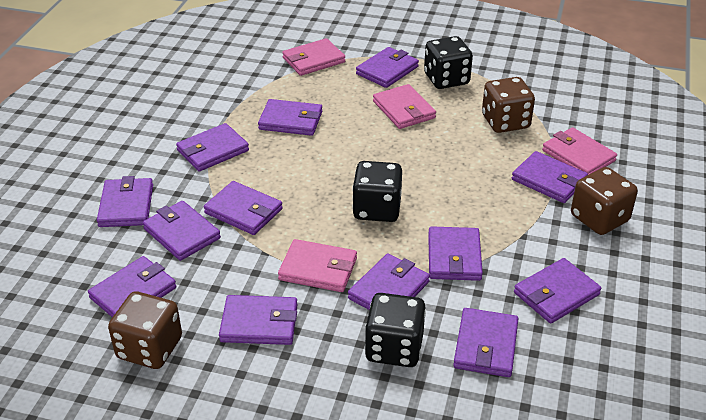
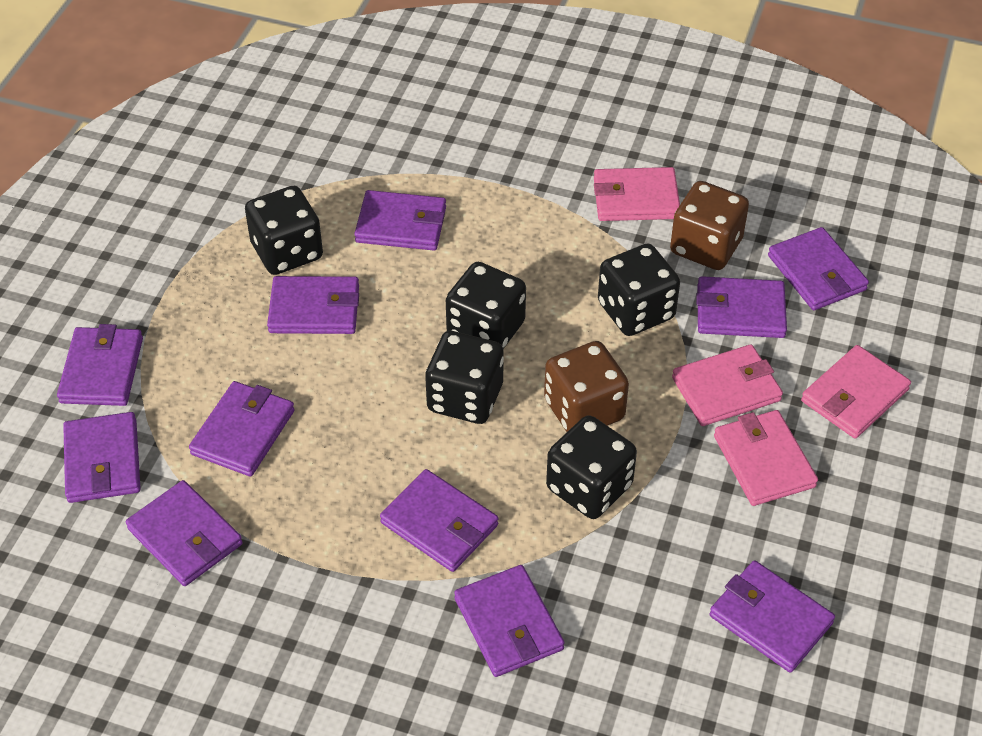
black dice: [352,161,402,222] [365,293,426,367] [424,36,473,89] = 3 -> [245,186,323,275] [425,331,504,424] [446,262,526,349] [546,415,637,519] [598,244,680,336] = 5
brown dice: [108,291,182,369] [482,77,535,133] [571,167,638,235] = 3 -> [544,341,629,432] [670,181,749,270] = 2
purple wallet: [88,256,176,317] [97,176,153,227] [143,201,221,261] [176,123,249,171] [204,181,283,235] [219,295,298,345] [258,99,322,136] [348,253,430,310] [356,47,419,88] [428,226,483,281] [453,308,518,377] [512,151,588,203] [514,258,601,324] = 13 -> [57,324,143,406] [63,412,141,503] [126,480,243,586] [189,381,295,477] [267,276,359,334] [354,190,446,250] [380,469,498,572] [454,565,564,677] [697,276,787,338] [709,560,835,673] [768,227,869,310] = 11

